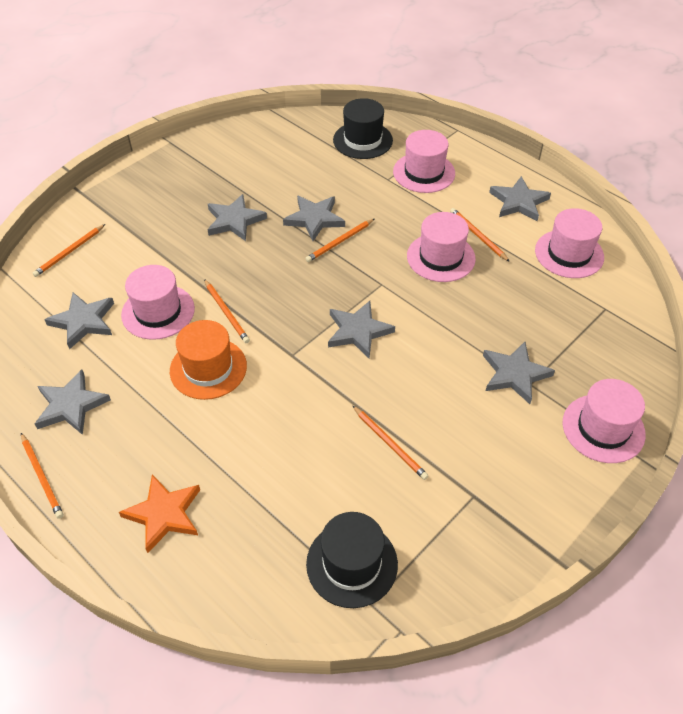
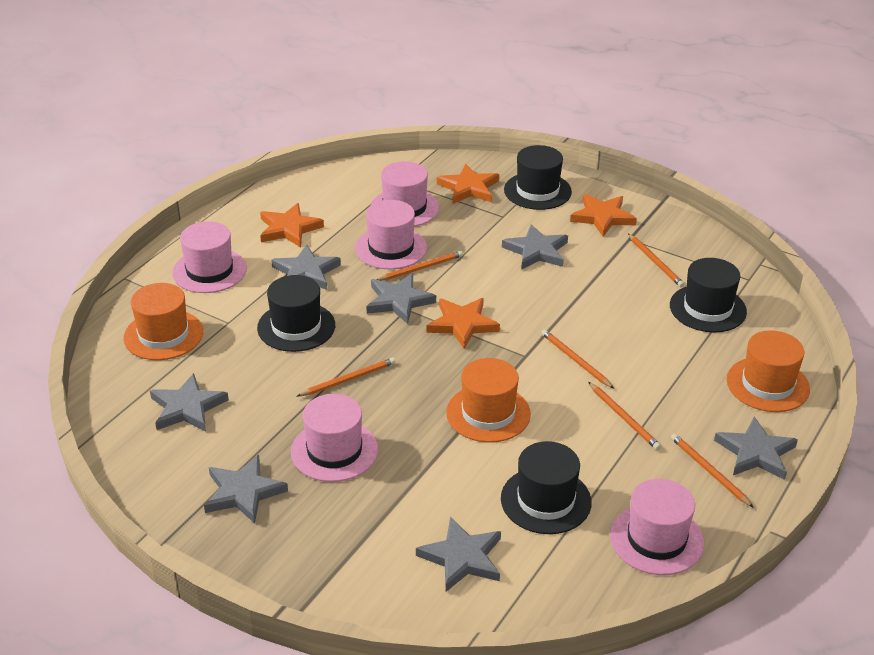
black hat: [306,512,398,608] [333,98,393,159] = 2 -> [257,275,335,352] [501,441,592,534] [504,145,572,210] [670,258,747,333] = 4
orange hat: [170,320,247,400] = 1 -> [124,283,203,360] [446,358,531,443] [727,330,810,412] = 3
orange star: [119,474,200,553] = 1 -> [260,203,324,247] [427,298,500,349] [437,164,499,204] [570,194,637,237] = 4

